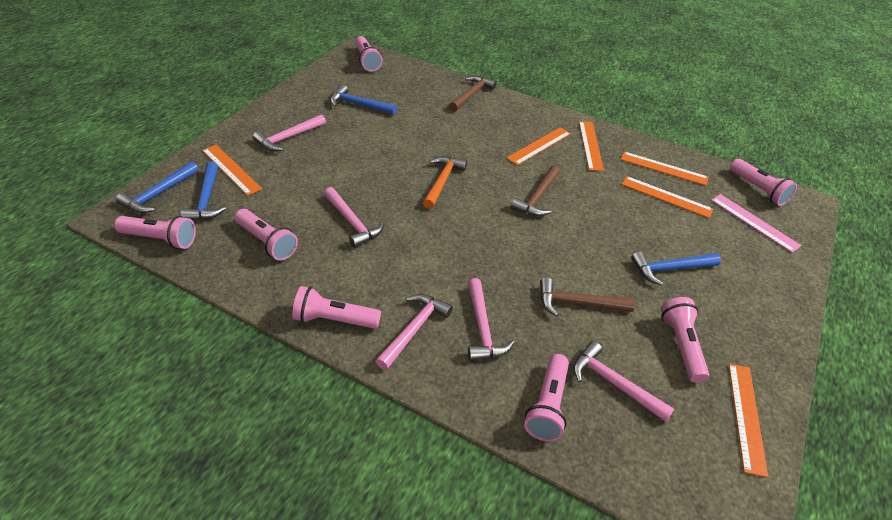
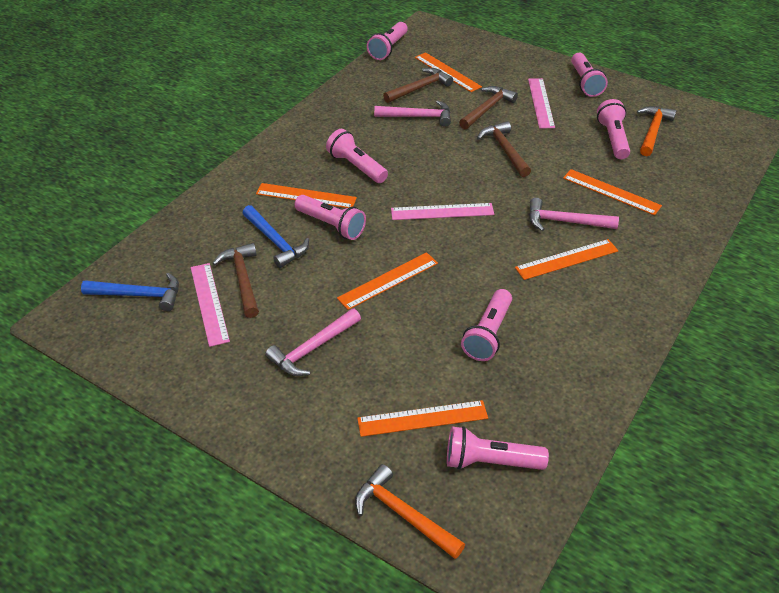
blue hammer: [116,162,199,213] [181,162,226,220] [330,85,397,115] [631,251,721,286] = 4 -> [81,273,179,311] [242,205,309,268] = 2
brown hammer: [449,76,497,112] [511,165,560,216] [540,278,635,317] = 3 -> [212,243,259,318] [383,68,453,103] [459,86,518,129] [477,121,531,177] = 4
orange hammer: [423,156,467,209] = 1 -> [355,464,465,559] [637,106,677,156] = 2
pink hammer: [253,114,326,151] [324,187,384,248] [375,294,453,370] [468,278,515,361] [573,341,674,422] = 5 -> [265,308,361,376] [374,100,451,127] [529,198,619,231] = 3
pink ruler: [711,194,802,253] = 1 -> [191,263,230,347] [391,203,494,220] [528,78,555,128] = 3

